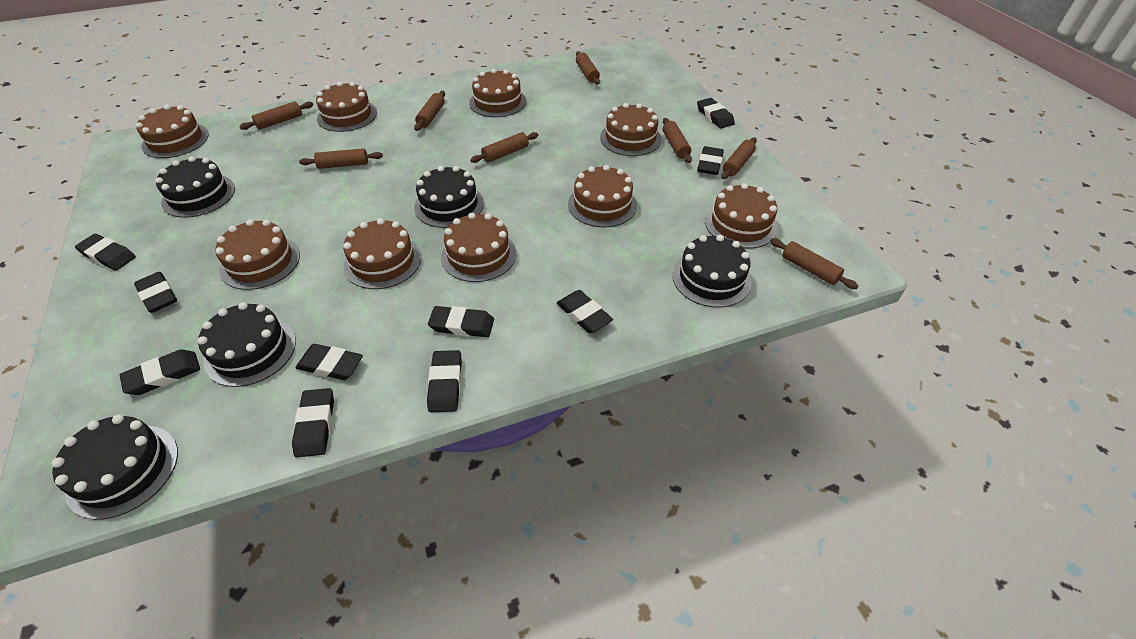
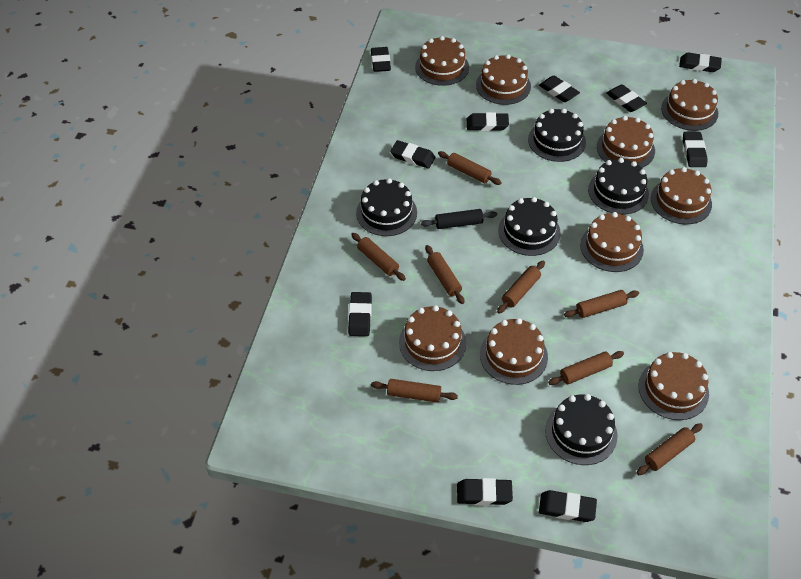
black rolling pin: none = 0 -> [421,209,497,229] = 1

